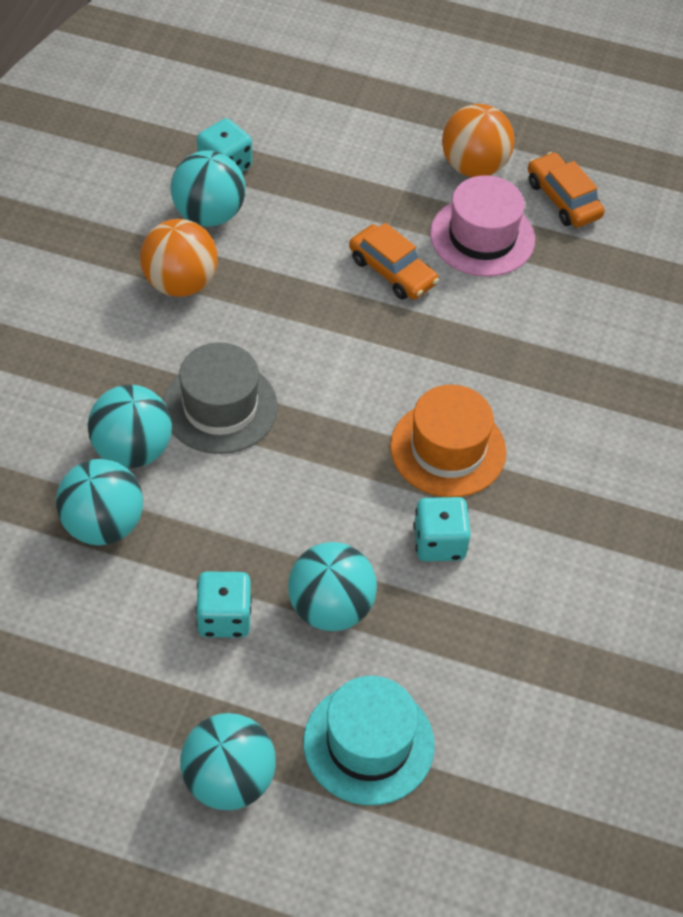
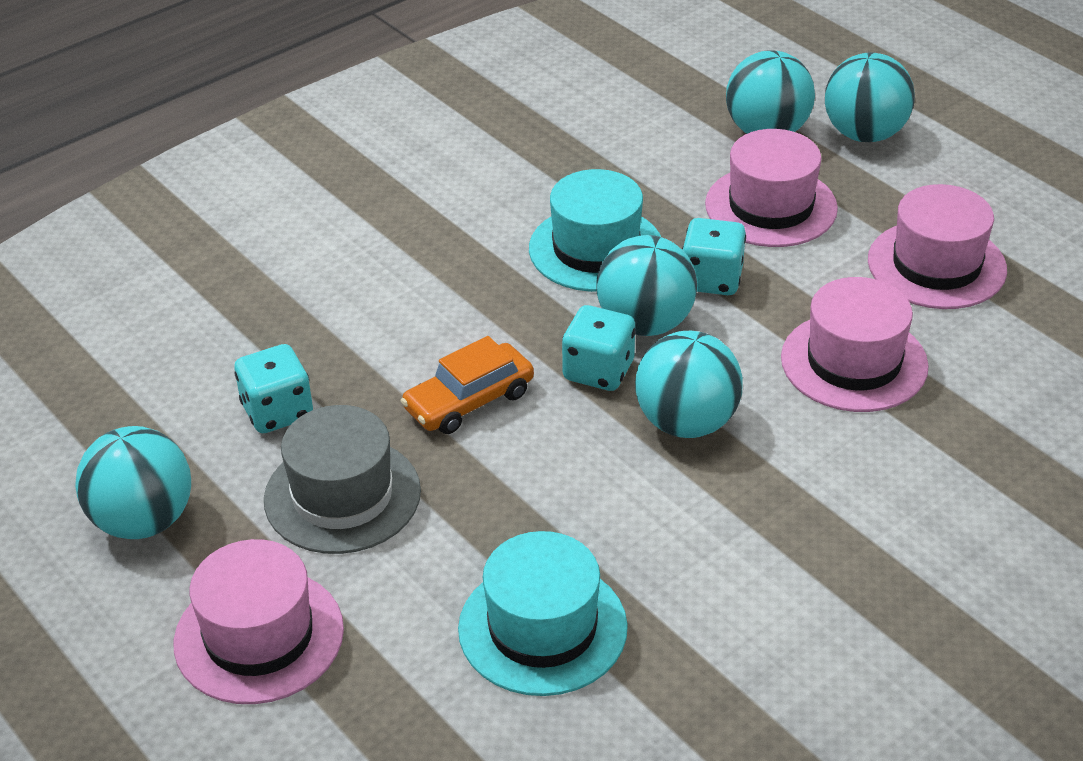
orange ball: [140,219,218,297] [442,104,515,177] = 2 -> none = 0
orange car: [349,223,439,300] [528,152,605,228] = 2 -> [400,336,534,434] = 1
orange hat: [390,385,506,497] = 1 -> none = 0
pink hat: [430,175,535,277] = 1 -> [174,539,344,704] [705,129,838,247] [781,277,929,412] [868,184,1007,309] = 4
turquoise hat: [303,676,435,805] = 1 -> [458,531,628,696] [529,169,661,292] = 2

